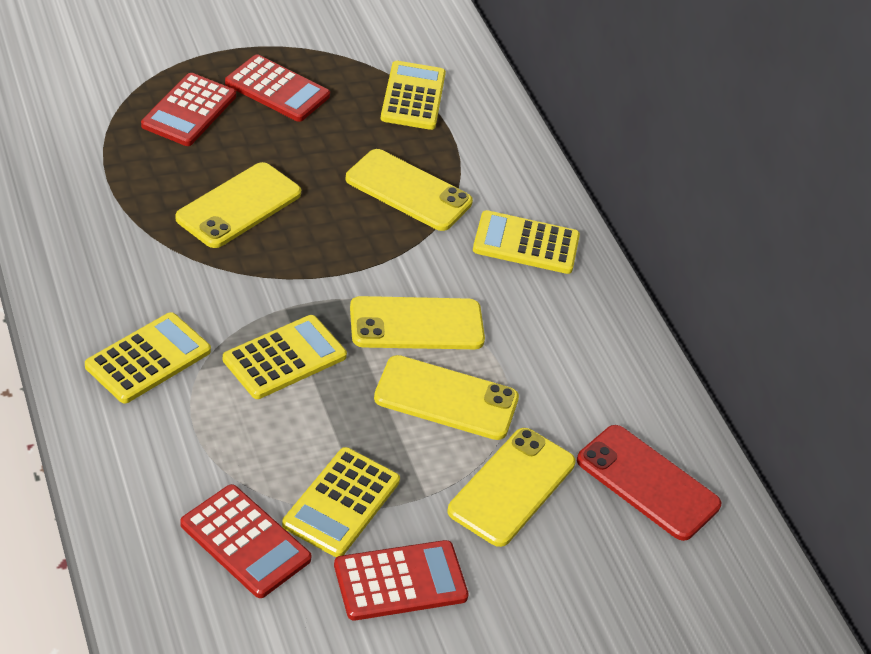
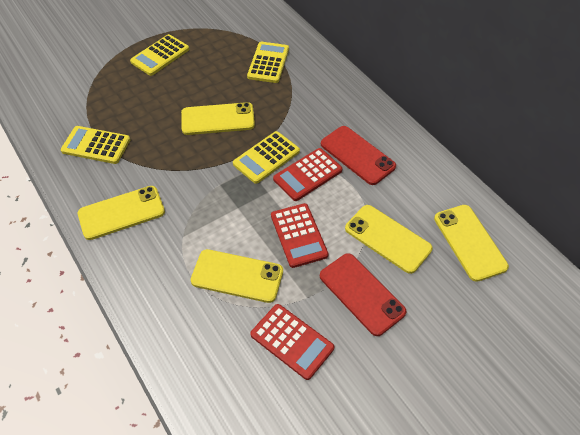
red calculator: [141,73,236,146] [180,484,312,598] [225,55,330,122] [334,540,469,621] = 4 -> [250,304,334,380] [271,203,328,268] [273,148,343,201] = 3
red phone: [577,425,721,541] = 1 -> [320,253,407,336] [321,126,396,185] = 2
yellow calculator: [85,312,211,403] [222,315,347,399] [282,447,400,557] [381,61,446,130] [473,210,580,274] = 5 -> [61,126,130,164] [130,34,189,76] [233,131,300,184] [247,42,289,83] = 4

